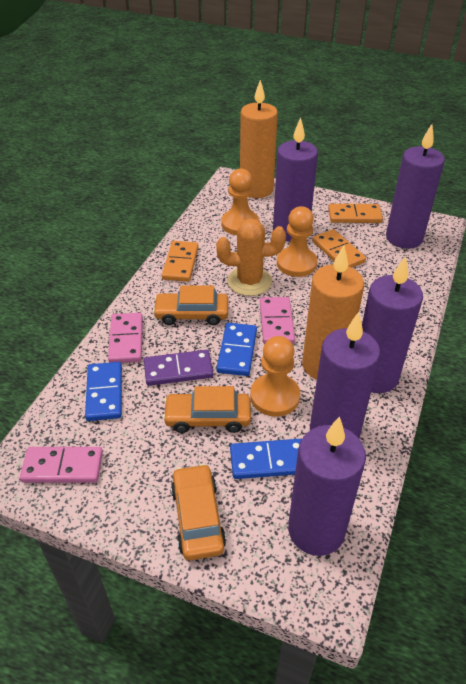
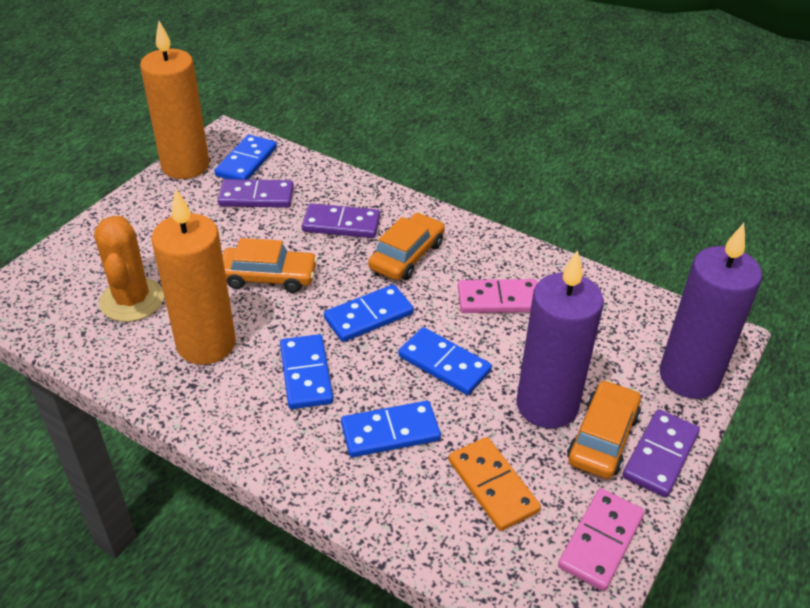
blue domino: [85,362,122,421] [217,323,257,376] [230,439,302,479] = 3 -> [214,135,277,180] [280,334,333,409] [324,284,414,342] [341,401,441,457] [398,327,492,395] = 5
orange domino: [162,241,199,282] [312,229,366,268] [328,204,383,223] = 3 -> [449,437,541,531] = 1
orange pawn: [221,168,259,235] [250,336,300,417] [277,206,317,277] = 3 -> none = 0
pink domino: [20,447,103,483] [108,313,143,363] [260,297,295,344] = 3 -> [458,279,537,313] [558,489,645,591] = 2
purple candle: [273,117,318,242] [288,416,366,556] [310,312,380,438] [362,256,423,393] [386,124,445,249] = 5 -> [516,250,604,429] [659,223,762,399] = 2
purple domino: [144,350,213,386] = 1 -> [218,179,294,208] [302,203,380,238] [622,409,700,498] = 3

